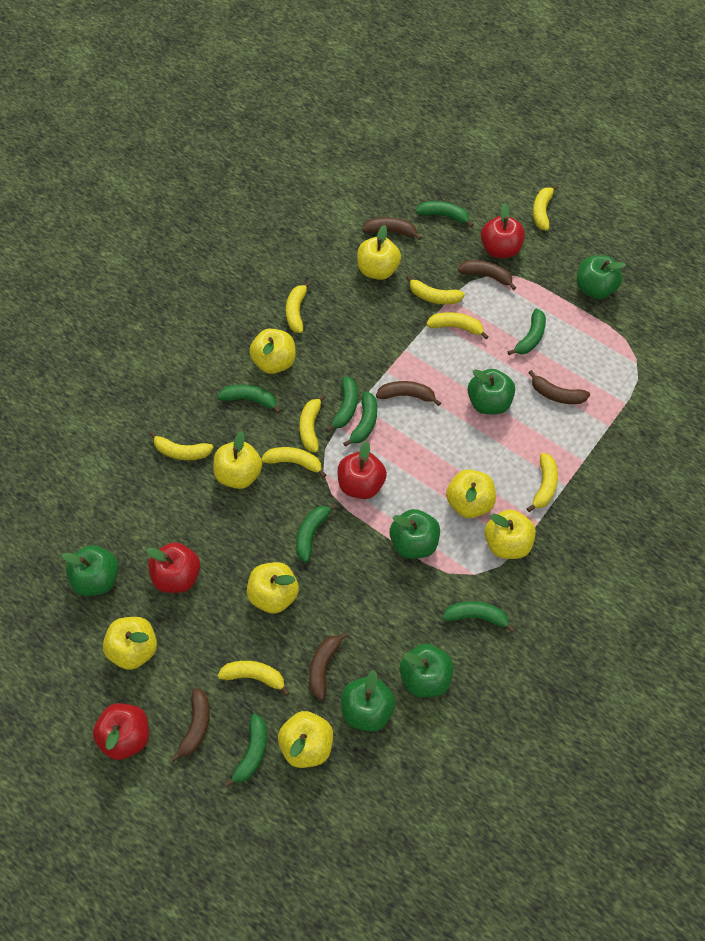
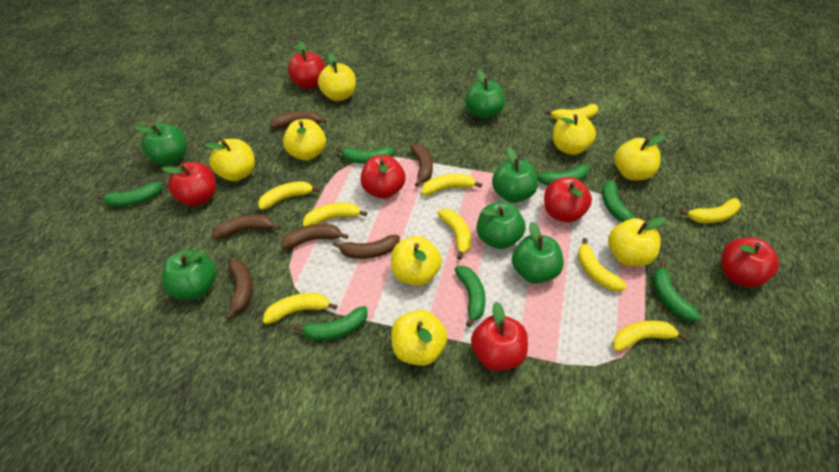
green banana: [218,385,281,414] [225,714,267,787] [296,504,338,562] [326,376,357,432] [343,391,377,447] [416,201,473,227] [442,601,515,633] [508,308,546,355] = 8 -> [97,182,163,207] [294,306,368,341] [336,147,395,164] [455,266,486,327] [536,165,589,186] [602,176,634,222] [653,262,701,322] = 7
red apple: [93,703,149,760] [146,542,200,593] [338,441,387,499] [481,204,525,258] = 4 -> [162,162,216,206] [288,41,325,89] [360,155,406,199] [471,301,528,371] [544,177,592,223] [721,238,779,288] = 6

